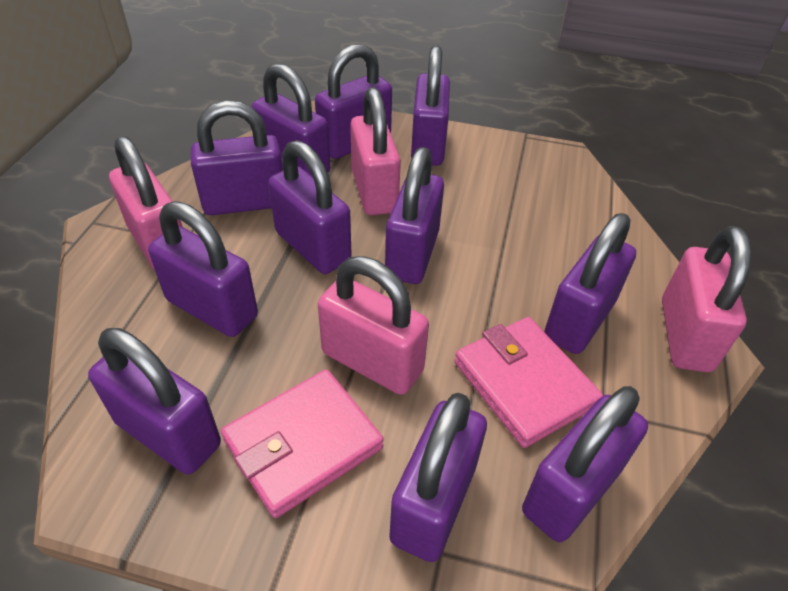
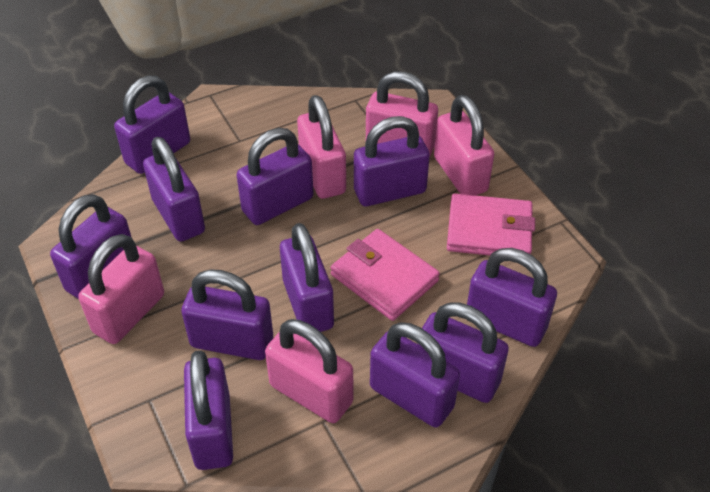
pink padlock: [109,136,183,270] [318,256,429,395] [350,87,401,215] [662,226,751,372] = 4 -> [78,234,164,344] [265,319,353,423] [297,95,346,199] [366,71,438,158] [434,95,494,195] = 5

